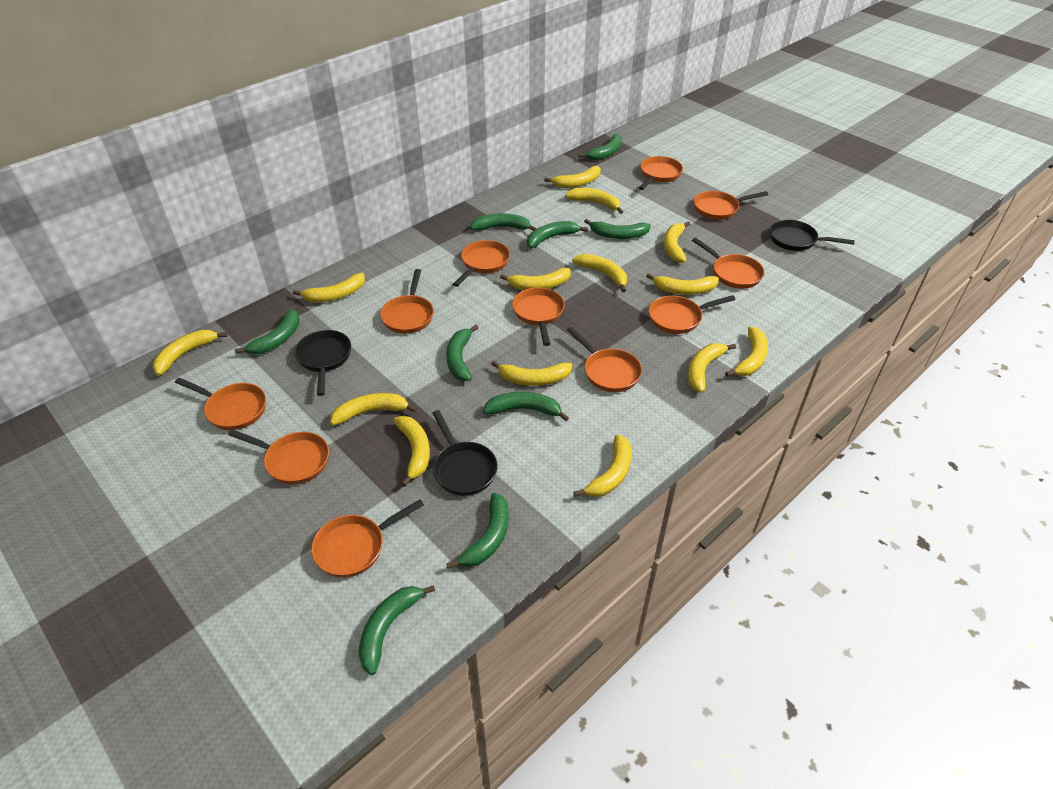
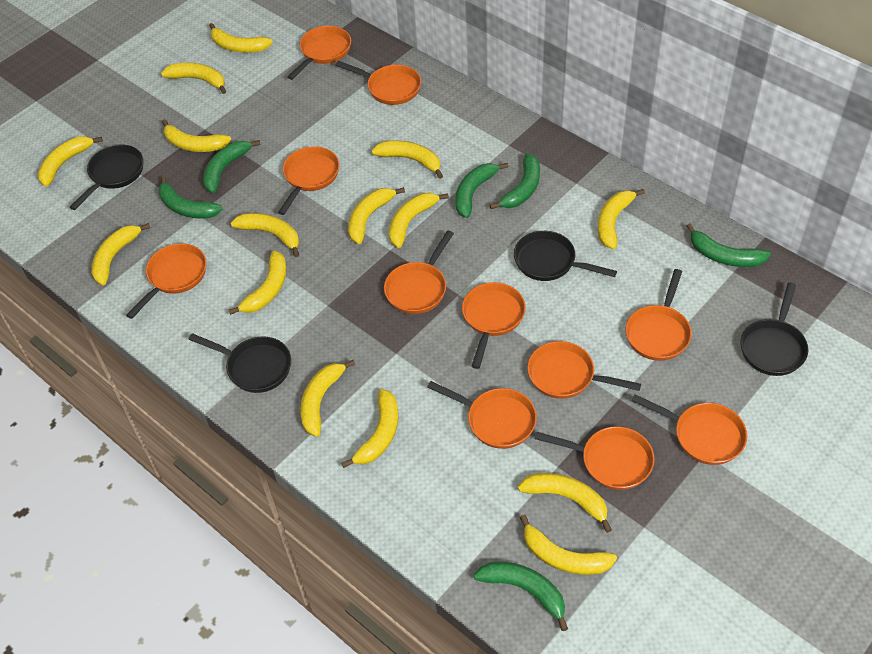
black pan: [294,330,351,396] [432,410,497,496] [770,220,855,251] = 3 -> [70,145,143,210] [188,333,291,393] [514,231,617,281] [740,282,809,376] = 4
green banana: [235,309,300,354] [358,585,435,675] [446,325,479,381] [446,493,509,569] [470,213,537,231] [483,392,569,421] [527,221,588,248] [578,134,622,160] [584,219,651,239] = 9 -> [158,175,223,219] [203,140,261,193] [455,163,508,218] [474,562,568,631] [490,153,540,209] [686,223,771,267] = 6
yellow banana: [153,330,227,376] [293,273,365,302] [330,393,417,426] [393,416,430,487] [491,361,572,386] [500,268,571,290] [544,166,601,188] [565,188,623,214] [572,254,627,292] [573,434,632,497] [646,273,719,295] [664,221,690,263] [688,343,736,393] [725,327,768,377] = 14 -> [38,136,103,187] [92,223,150,285] [161,63,226,94] [162,119,231,152] [209,23,273,53] [229,250,287,315] [231,213,299,257] [300,360,355,437] [341,389,398,468] [348,187,405,244] [371,141,443,179] [389,193,449,248] [518,473,612,533] [520,515,617,575] [598,189,645,249] = 15

